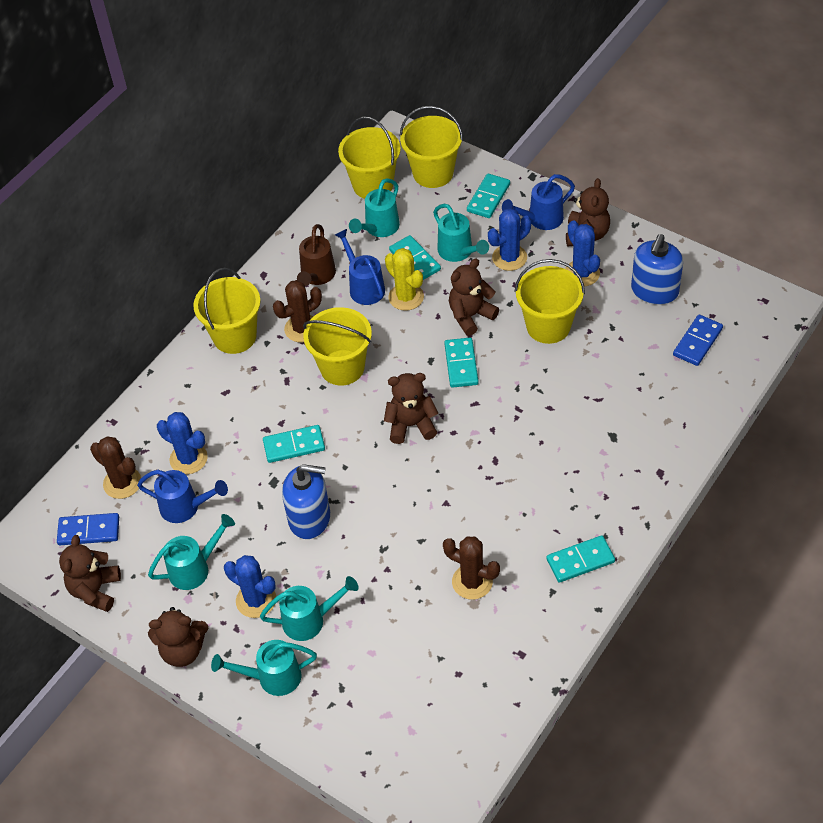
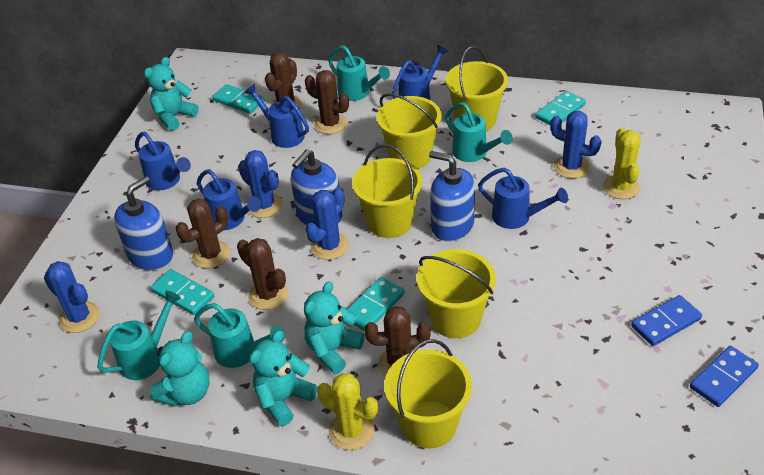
blue soap dispenser: [282,464,330,539] [631,234,683,305] = 2 -> [114,176,173,270] [291,149,342,226] [429,151,475,242] = 3
blue watering can: [137,470,228,523] [335,229,385,305] [502,174,575,230] = 3 -> [135,131,191,190] [197,169,261,230] [244,84,309,148] [392,45,448,100] [478,167,568,229] = 5
brown cactus: [90,436,141,499] [273,280,322,342] [443,536,500,600] = 3 -> [176,199,230,268] [237,238,288,310] [265,52,302,109] [305,70,349,134] [364,306,431,377] = 5
brown teddy bear: [59,535,121,612] [148,607,208,667] [384,373,438,444] [449,259,499,336] [566,178,610,247] = 5 -> none = 0
brown watering can: [297,224,336,286] = 1 -> none = 0
turquoise domino: [263,425,325,463] [389,235,441,280] [444,338,479,388] [467,174,510,218] [546,535,615,583] = 5 -> [150,269,214,315] [212,84,264,114] [347,277,405,331] [535,91,586,125] = 4
turquoise teddy bear: none = 0 -> [144,57,199,131] [150,331,209,407] [249,330,318,426] [304,281,365,374] = 4
turquoise watering can: [148,514,235,590] [211,640,317,696] [260,576,359,641] [349,178,400,237] [433,204,489,262] = 5 -> [97,290,181,380] [194,303,285,368] [328,45,390,101] [445,102,513,162] = 4
yellow cactus: [385,248,424,311] = 1 -> [317,373,378,450] [603,128,641,199] = 2

